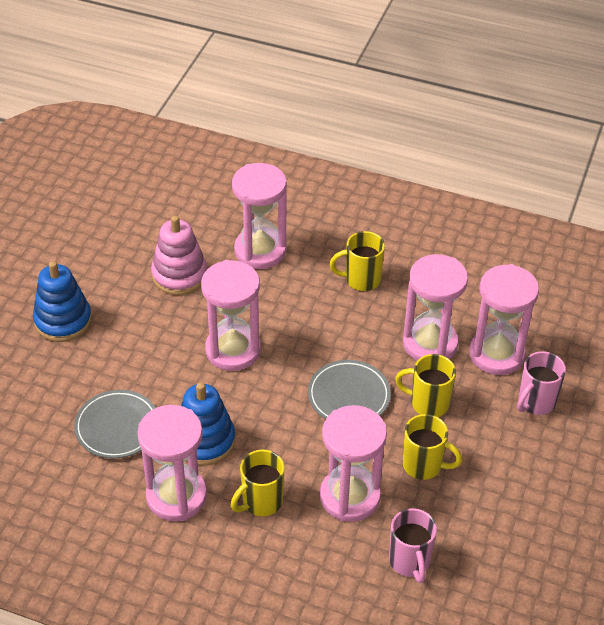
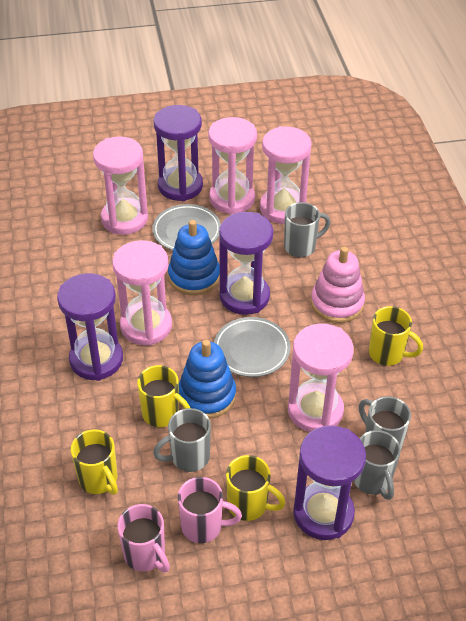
grey mug: none = 0 -> [153,408,211,472] [284,202,330,257] [354,430,401,500] [359,396,411,449] = 4
pink hourglass: [137,405,207,521] [201,260,261,371] [232,163,287,269] [320,405,387,522] [403,254,468,361] [469,264,539,375] = 6 -> [93,136,148,235] [112,240,172,346] [208,117,257,215] [260,126,312,224] [288,324,354,432] = 5
purple hourglass: none = 0 -> [57,273,123,381] [154,105,203,201] [219,212,273,315] [293,426,366,540] = 4

